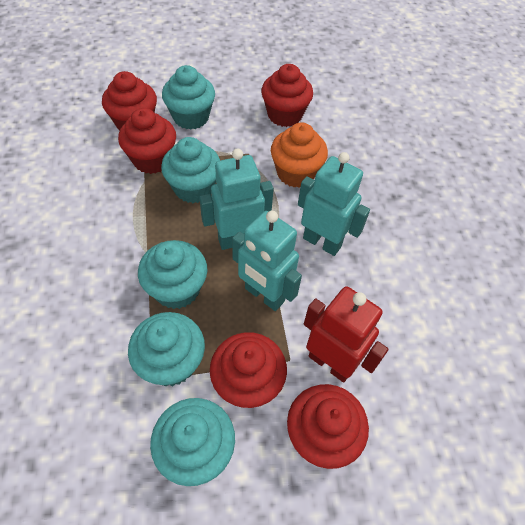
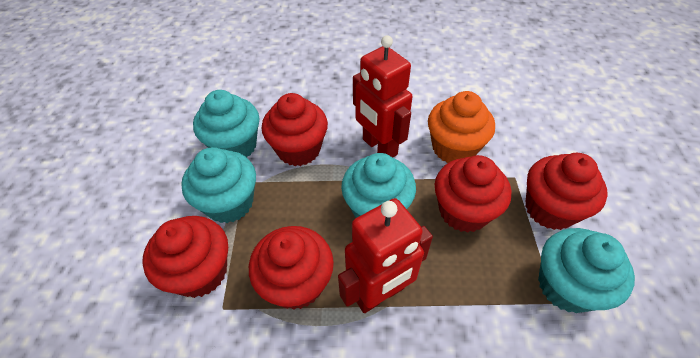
red robot: [304,286,389,382] = 1 -> [338,198,433,313] [353,35,413,157] = 2
turquoise cupcake: [128,312,205,386] [138,240,208,309] [150,398,235,486] [161,137,220,203] [162,65,215,130] = 5 -> [181,147,256,223] [193,90,259,158] [341,153,416,218] [538,228,635,313] = 4
turquoise robot: [199,148,274,250] [232,211,302,311] [298,152,370,256] = 3 -> none = 0

